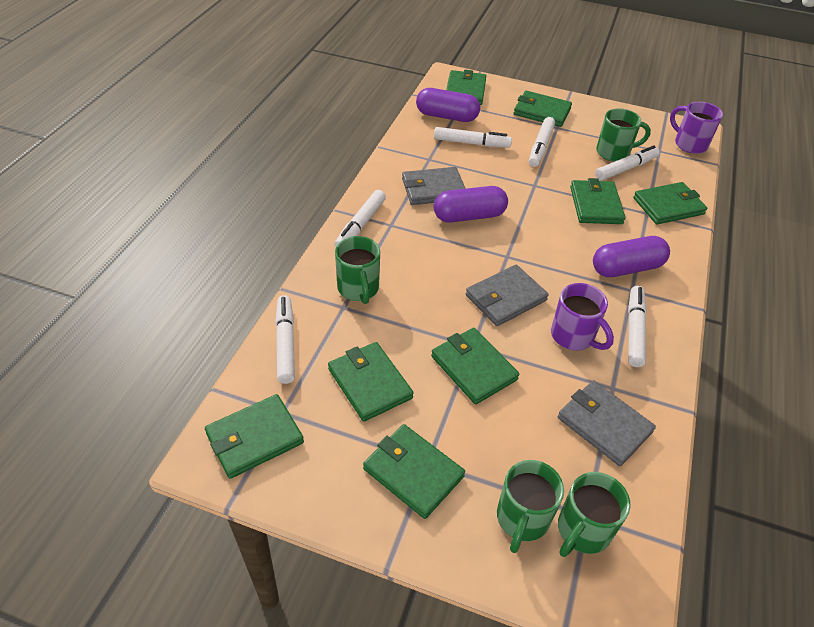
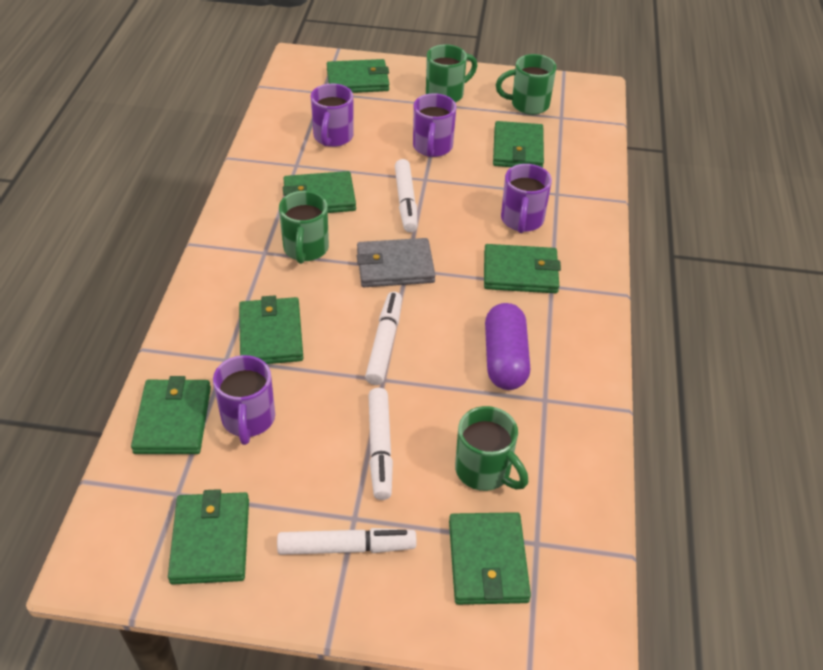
grey wallet: [402,167,466,205] [466,265,549,326] [558,381,656,466] = 3 -> [357,238,436,287] = 1
purple capsule: [416,88,480,122] [433,186,508,223] [593,236,670,277] = 3 -> [485,303,530,390] = 1
purple mug: [551,283,614,351] [670,102,723,154] = 2 -> [213,355,275,445] [311,84,354,147] [413,93,456,157] [501,164,552,233] = 4
white marker: [275,295,295,384] [334,190,386,247] [434,127,512,148] [529,117,555,167] [595,145,660,181] [628,286,647,367] = 6 -> [277,528,416,555] [365,292,402,385] [368,388,393,500] [395,159,417,232] = 4

